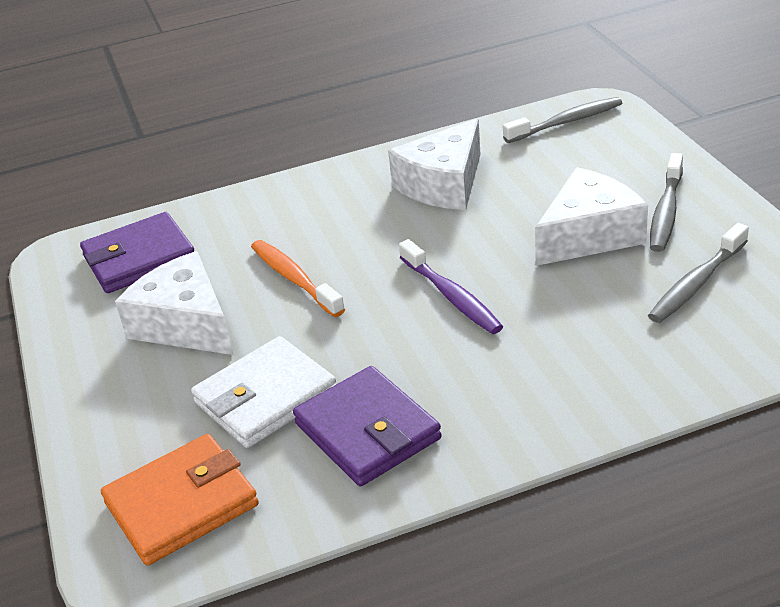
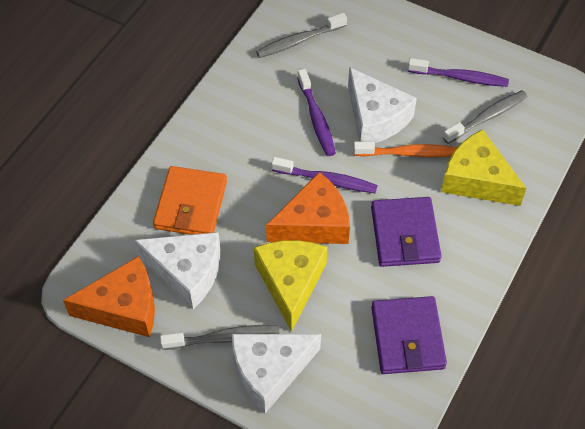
orange cheese: none = 0 -> [63,256,155,337] [266,172,350,244] = 2
purple toothbrush: [399,239,503,334] = 1 -> [272,157,378,193] [297,69,336,156] [408,58,509,87] = 3
white wallet: [191,336,336,448] = 1 -> none = 0
yellow cheese: none = 0 -> [254,240,328,332] [441,129,527,206] = 2

